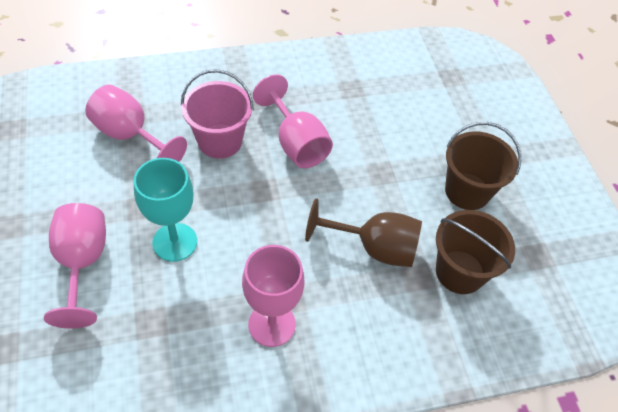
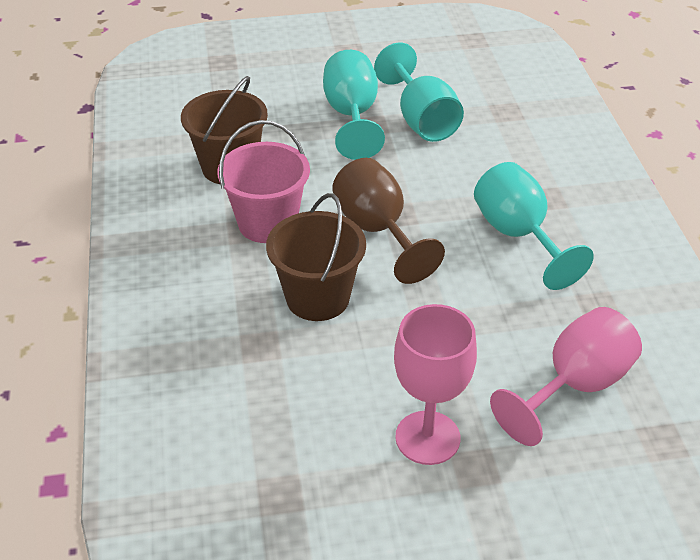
pink goblet: [44,203,106,328] [85,85,187,162] [242,245,304,347] [253,74,333,168] = 4 -> [394,304,477,465] [490,307,642,446] = 2
turquoise goblet: [134,158,197,262] = 1 -> [323,50,385,160] [374,43,464,142] [474,162,594,290] = 3

